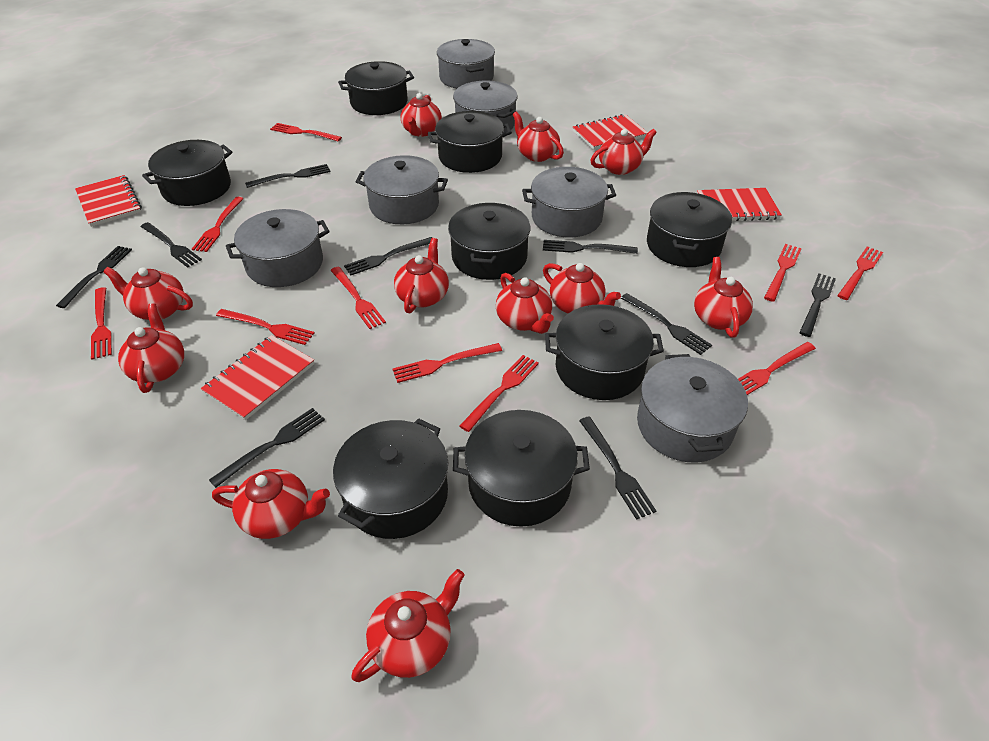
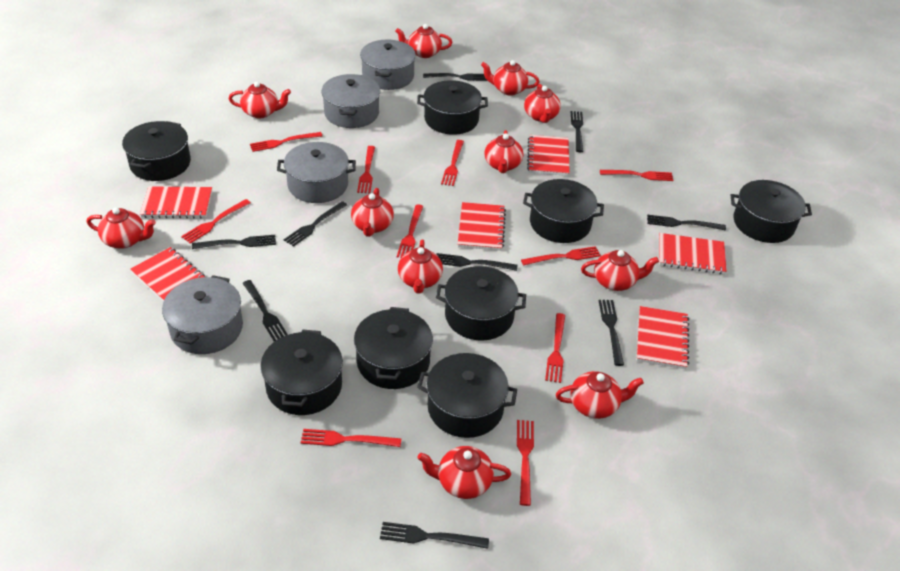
grey pot: [226,209,329,287] [356,155,448,224] [437,39,495,88] [453,81,518,133] [522,167,616,237] [637,354,748,462] = 6 -> [162,275,243,354] [277,142,356,203] [321,74,380,128] [360,39,416,90] = 4
red notebook: [75,175,142,227] [201,335,314,420] [573,114,648,150] [697,188,782,221] = 4 -> [130,247,205,302] [140,187,212,218] [458,202,506,251] [527,135,570,176] [637,306,689,369] [659,233,727,274] = 6

